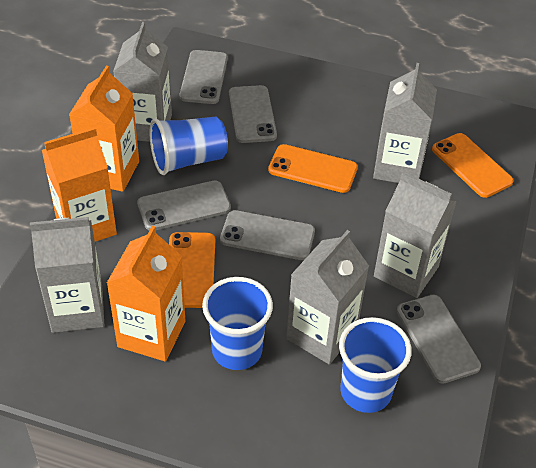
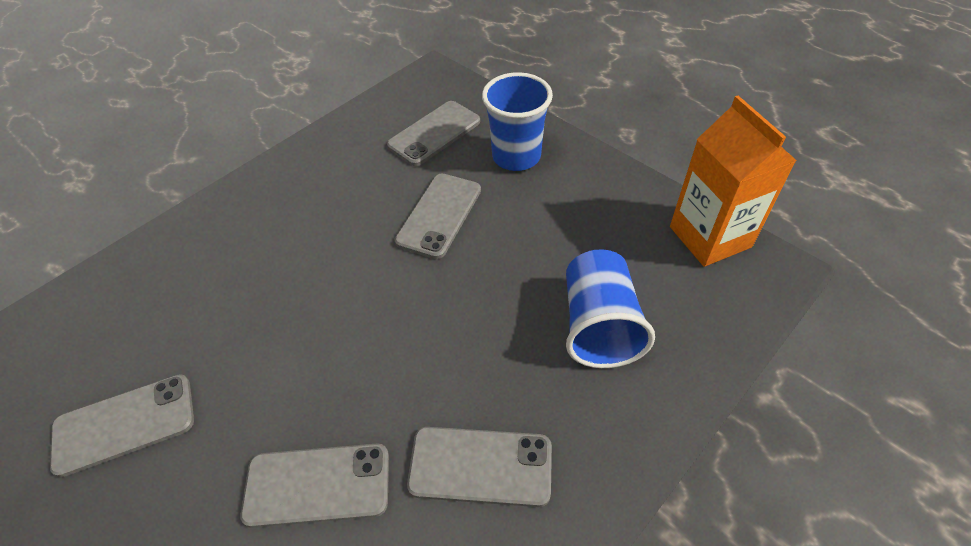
blue cup: [150,117,228,175] [202,277,273,370] [339,317,412,413] = 3 -> [482,72,553,171] [566,250,655,368] = 2
grey carton: [30,217,104,333] [113,22,172,142] [286,230,369,365] [373,63,437,183] [374,172,457,298] = 5 -> none = 0
orange carton: [42,127,117,242] [69,66,139,192] [107,226,185,362] = 3 -> [670,96,797,267] = 1
orange phone: [169,232,215,308] [268,144,358,193] [432,133,514,198] = 3 -> none = 0

